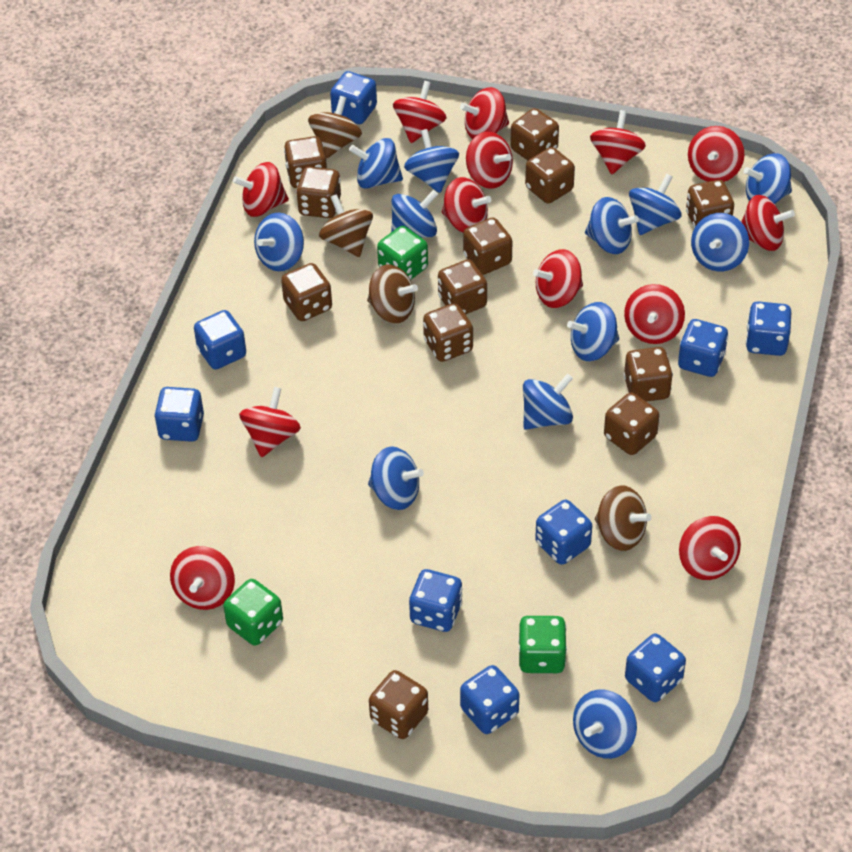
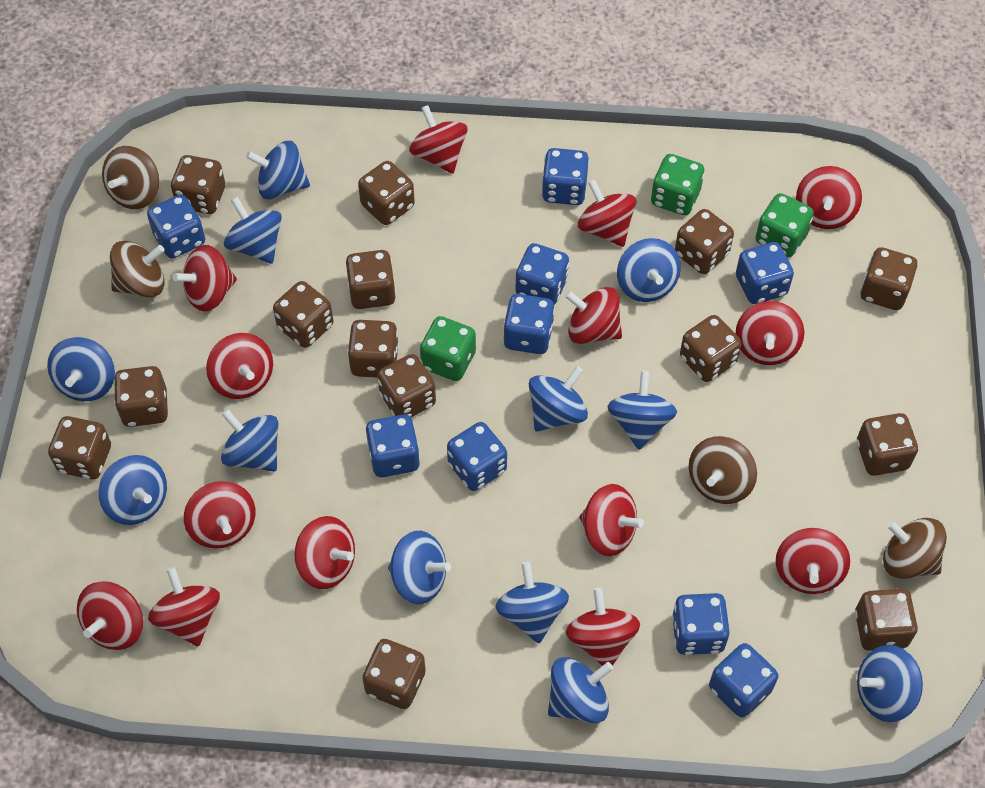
brown dice: [281,263,332,321] [284,136,327,188] [296,166,341,218] [369,670,428,739] [423,303,473,362] [438,259,487,314] [463,217,512,275] [510,108,559,160] [525,147,575,204] [604,393,659,455] [624,347,673,402] [686,180,734,228] = 12 -> [48,416,111,480] [114,366,168,427] [171,155,225,214] [273,281,333,348] [346,250,396,309] [347,320,399,378] [358,161,415,225] [362,639,426,709] [377,354,436,418] [675,209,734,274] [680,315,741,382] [855,589,918,651] [856,413,918,476] [860,247,917,310] = 14
red spinning top: [170,546,235,610] [233,162,289,217] [239,387,301,457] [393,81,446,143] [442,177,491,233] [460,87,509,139] [466,132,513,189] [533,249,583,308] [590,110,646,174] [624,284,685,344] [679,516,741,580] [688,126,744,182] [741,195,795,251] = 13 -> [77,581,143,650] [148,567,220,647] [173,245,237,311] [184,481,255,549] [206,333,273,399] [294,516,355,589] [409,105,467,174] [565,287,622,344] [566,587,640,666] [577,179,637,247] [580,484,644,556] [736,301,804,365] [776,528,850,594] [796,166,862,229] = 14

